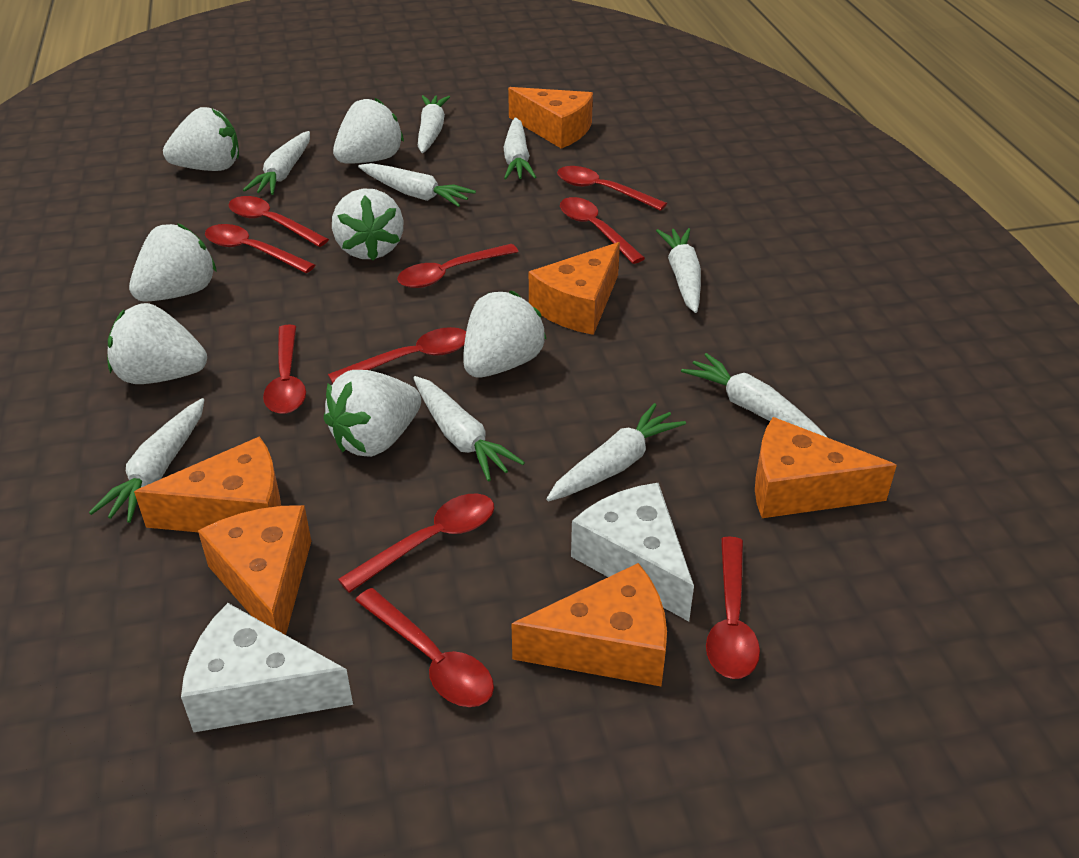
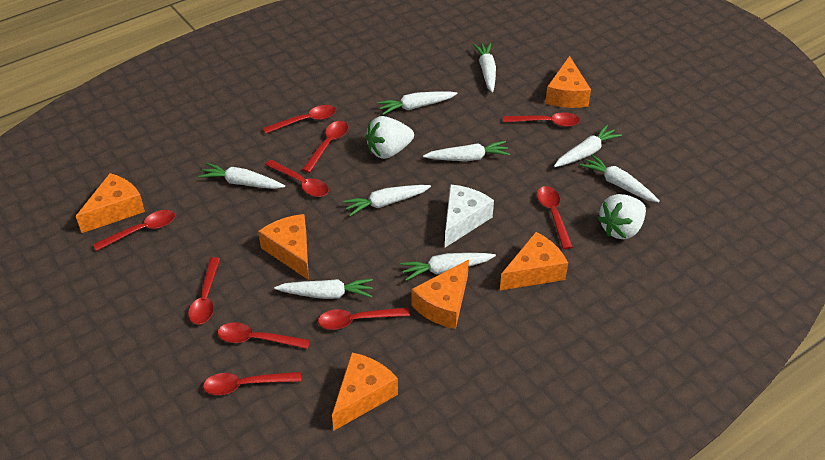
white cheese: [181,603,353,732] [571,483,694,621] = 2 -> [445,184,494,247] = 1
white strawberry: [107,303,207,384] [129,223,217,302] [163,107,239,171] [324,370,421,457] [332,188,404,261] [333,98,404,164] [463,291,546,378] = 7 -> [366,116,414,159] [597,194,646,239] = 2

